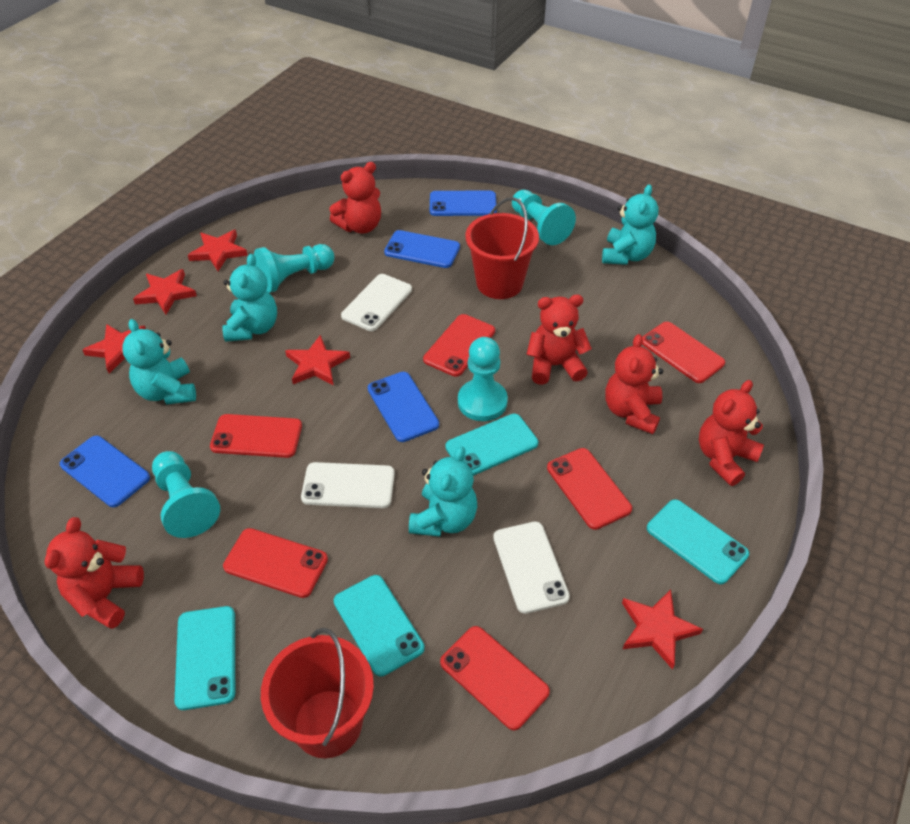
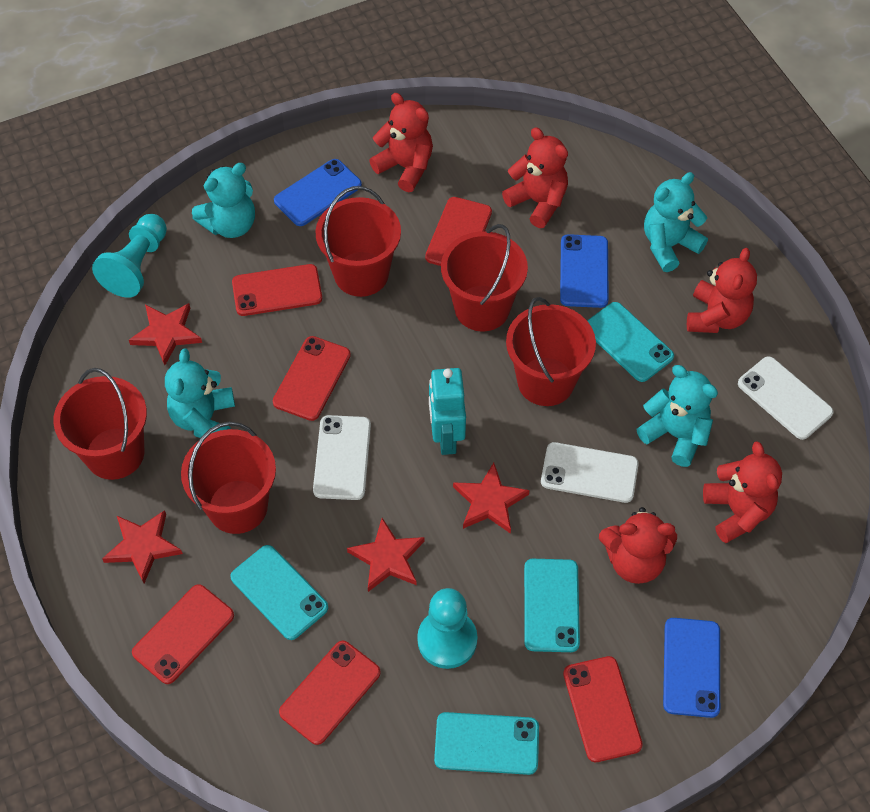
blue phone: [60,436,150,507] [368,372,439,442] [384,230,460,268] [430,191,497,216] = 4 -> [274,159,362,226] [560,234,609,308] [663,618,720,718] = 3
red bucket: [261,628,374,758] [466,197,539,299] = 2 -> [53,368,147,480] [181,422,276,534] [315,186,401,297] [441,224,528,331] [506,297,596,406] = 5
red star: [83,324,146,374] [133,269,197,314] [188,230,248,271] [285,335,350,385] [622,589,703,670] = 5 -> [102,510,183,584] [129,303,202,365] [347,518,425,592] [453,463,530,534] = 4
turquoise pawn: [152,451,220,538] [254,244,335,293] [458,337,508,421] [512,190,576,245] = 4 -> [92,214,167,298] [417,588,478,669] = 2
turquoise robot: none = 0 -> [429,368,466,455] = 1

